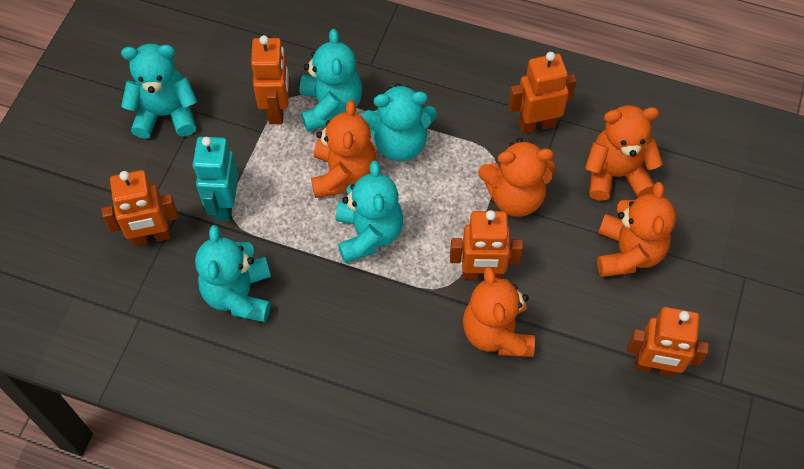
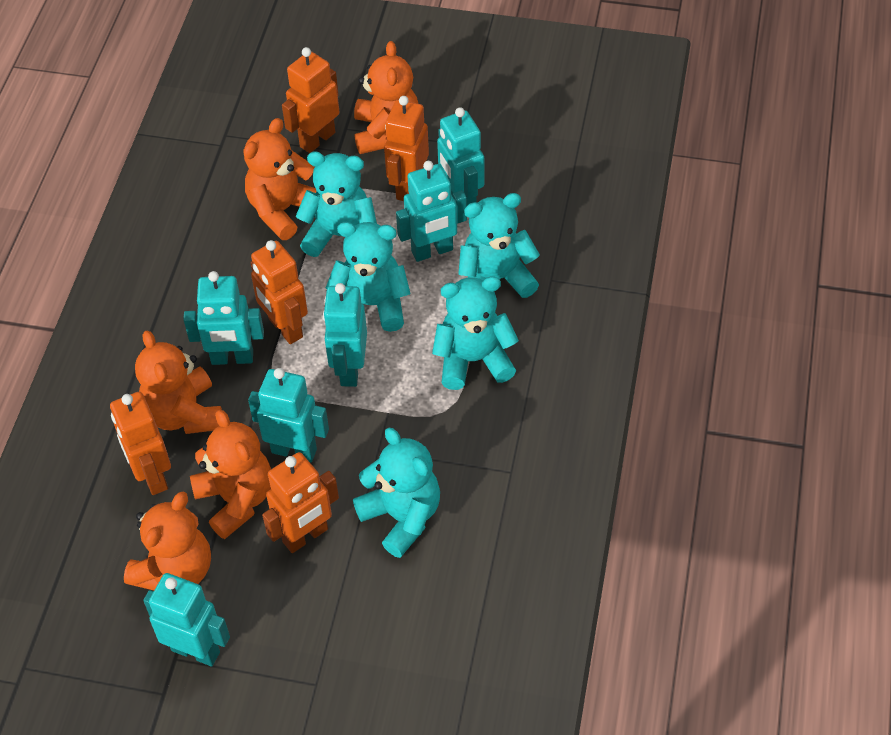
turquoise robot: [193,137,239,221] = 1 -> [143,573,230,666] [183,271,264,365] [248,368,329,462] [323,283,367,387] [396,161,467,262] [437,107,484,206] = 6

